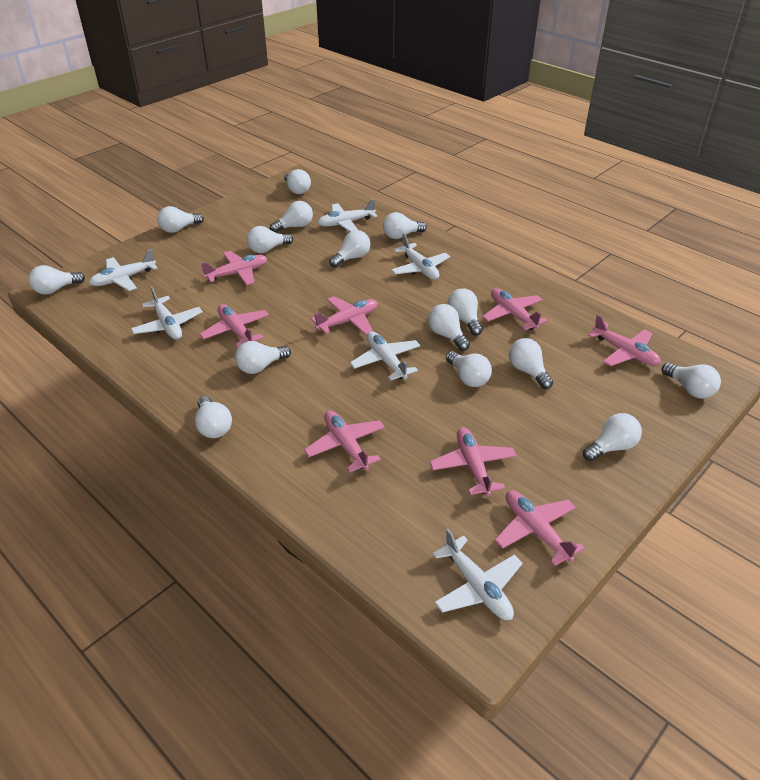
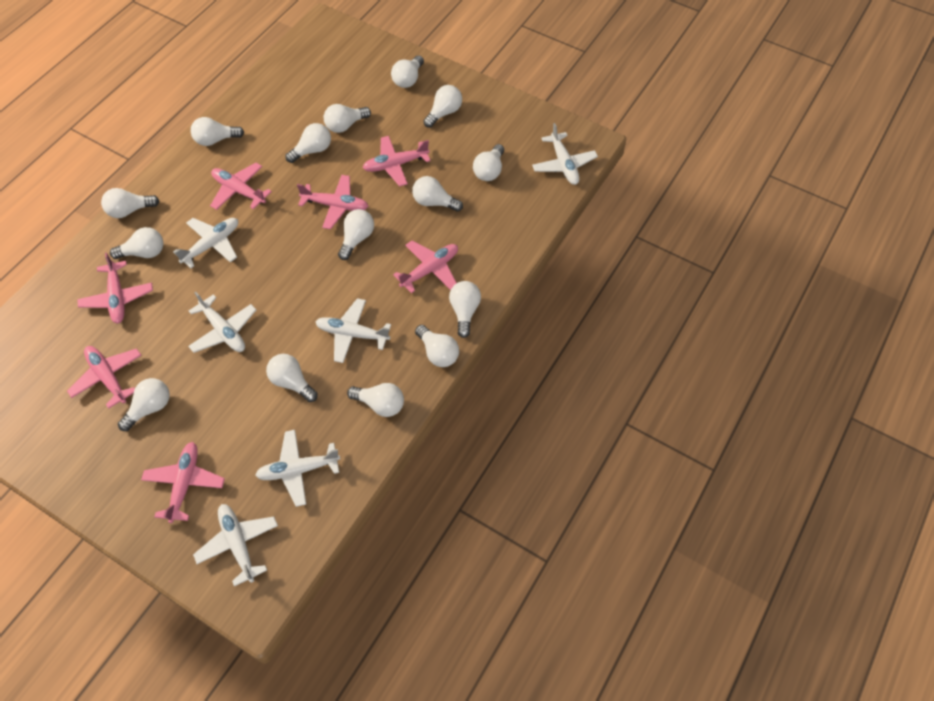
pink plane: [200,304,269,348] [201,251,267,285] [304,411,385,472] [311,296,377,335] [430,427,517,496] [482,288,548,330] [495,490,585,566] [588,314,661,366] = 8 -> [67,346,142,409] [77,253,153,324] [141,442,225,523] [210,163,272,210] [297,175,368,229] [363,136,431,186] [393,241,458,293] = 7

